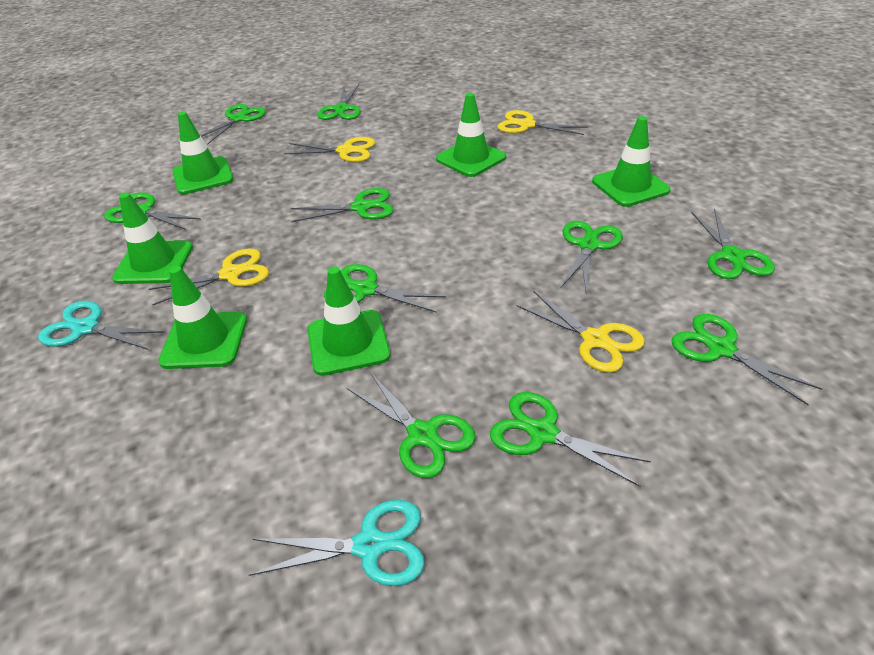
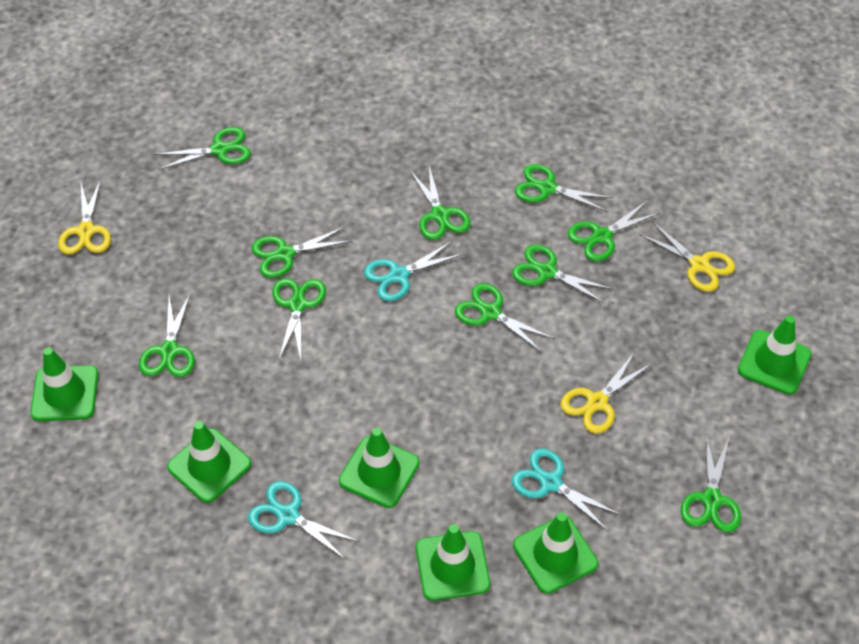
turquoise scissors: [38,301,165,350] [249,500,425,586] = 2 -> [248,481,360,560] [364,241,463,301] [512,448,621,532] = 3
yellow scissors: [149,248,269,305] [284,137,375,162] [497,110,588,135] [517,291,645,373] = 4 -> [58,179,111,254] [561,353,652,434] [639,222,735,292] = 3

